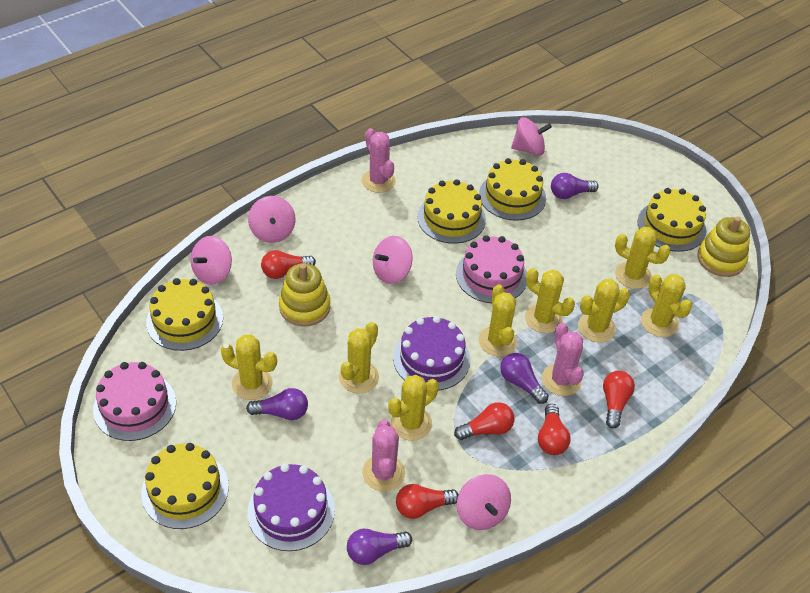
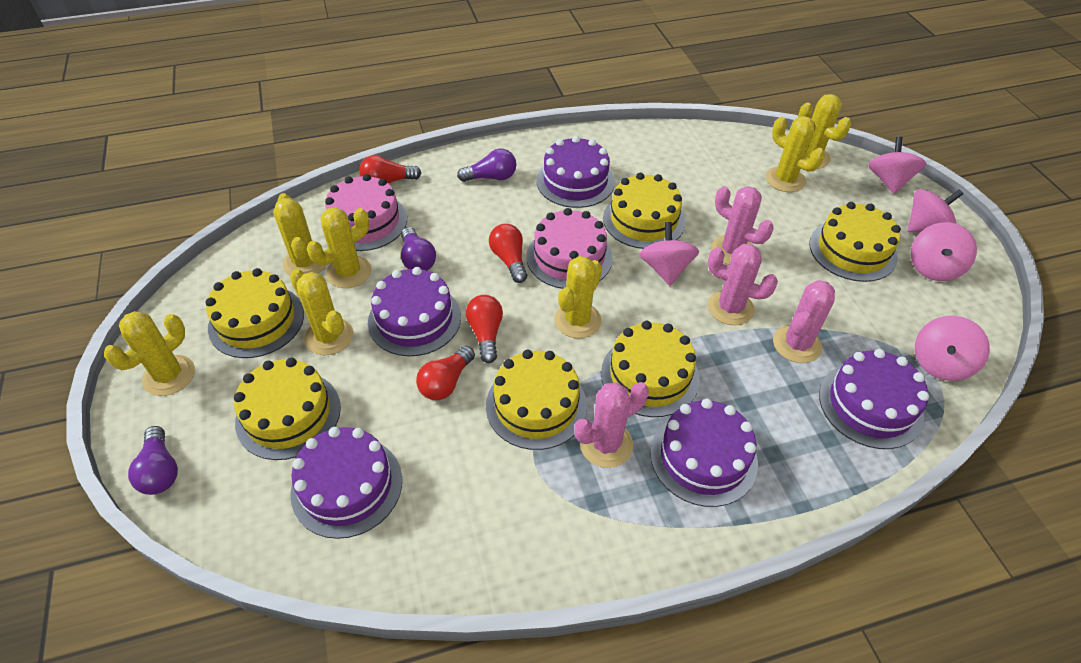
pink cactus: [362,128,396,193] [362,420,405,492] [542,323,584,396] = 3 -> [574,382,649,468] [708,244,778,325] [711,186,774,265] [773,280,835,363] = 4
purple cake: [247,464,335,551] [393,316,470,391] = 2 -> [290,427,402,539] [368,267,461,356] [537,136,615,208] [650,399,758,507] [819,349,929,449] = 5
purple light bulb: [246,388,308,420] [347,529,412,565] [500,353,549,404] [551,173,599,199] = 4 -> [128,426,178,495] [401,227,436,271] [457,148,516,182] = 3
red light bulb: [261,250,316,279] [396,484,459,519] [454,402,514,440] [538,404,571,455] [603,371,635,428] = 5 -> [359,155,421,183] [416,346,475,400] [466,295,503,363] [489,224,527,283] = 4
yellow cactus: [221,335,277,400] [339,322,379,393] [388,375,439,441] [479,284,517,356] [525,268,575,333] [578,279,630,342] [615,227,671,289] [641,274,692,337] = 8 -> [104,311,195,396] [273,193,326,276] [290,269,353,355] [307,207,371,288] [554,256,602,338] [766,116,825,192] [798,94,851,169] = 7
yellow cake: [141,443,229,529] [146,278,223,351] [417,179,486,244] [479,158,546,221] [638,188,706,252] = 5 -> [205,268,304,358] [234,358,341,460] [486,350,587,450] [601,321,700,417] [603,173,685,249] [809,202,901,282] = 6
yellow stacking toy: [279,263,330,327] [697,217,750,277] = 2 -> none = 0

